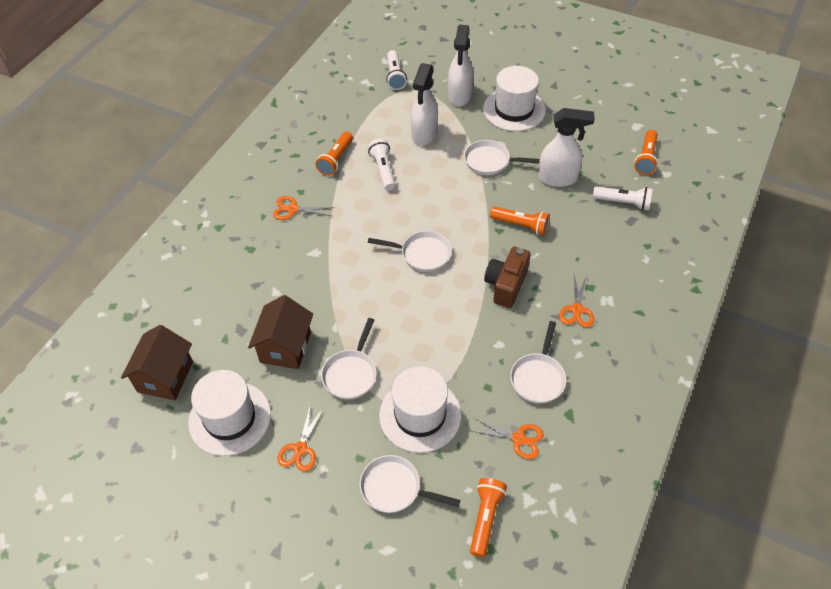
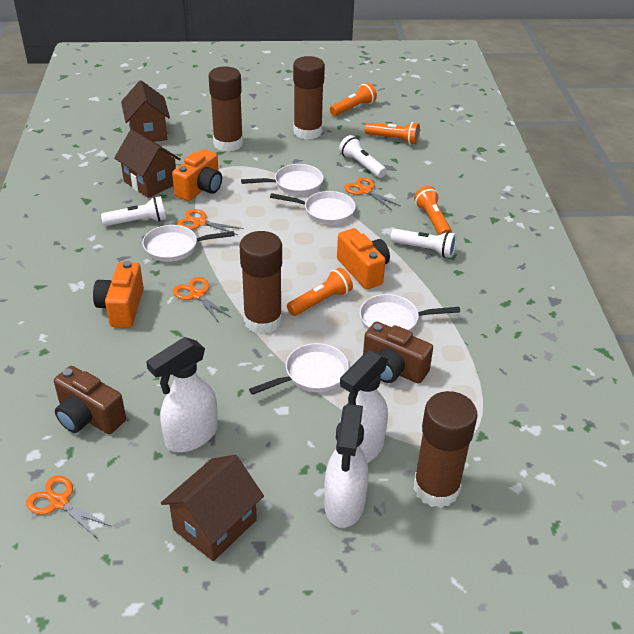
brown camera: [484,247,531,308] = 1 -> [54,366,126,434] [363,321,433,384] = 2
brown glue stick: none = 0 -> [208,67,243,152] [240,231,282,334] [293,56,325,140] [413,391,478,508] = 4
brown house: [121,325,193,400] [248,295,313,369] = 2 -> [114,130,181,198] [121,80,170,142] [161,455,264,561] = 3
orange camera: none = 0 -> [93,261,144,328] [172,149,222,201] [337,228,390,289] = 3
white hat: [188,370,271,456] [379,366,461,453] [483,66,546,131] = 3 -> none = 0

